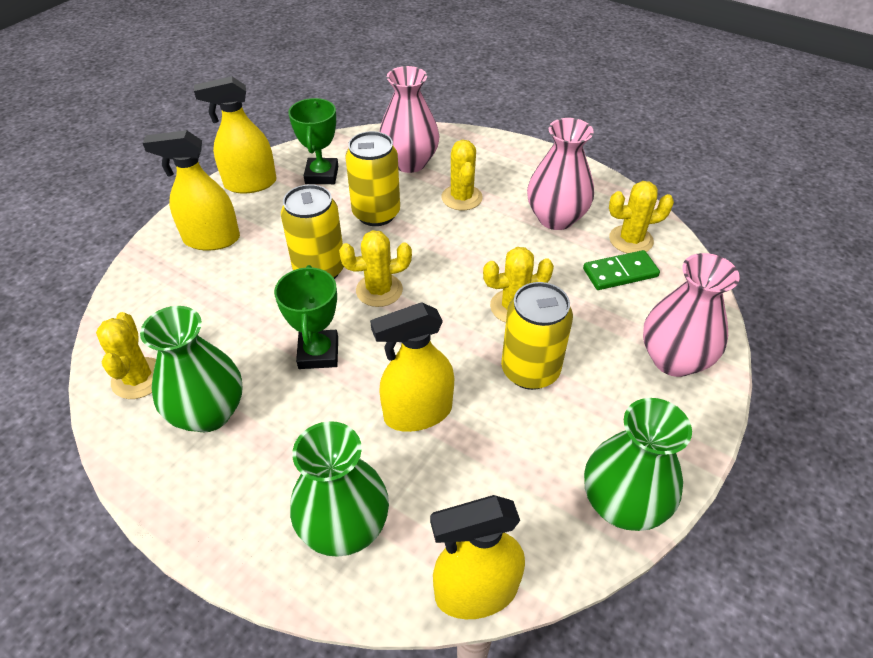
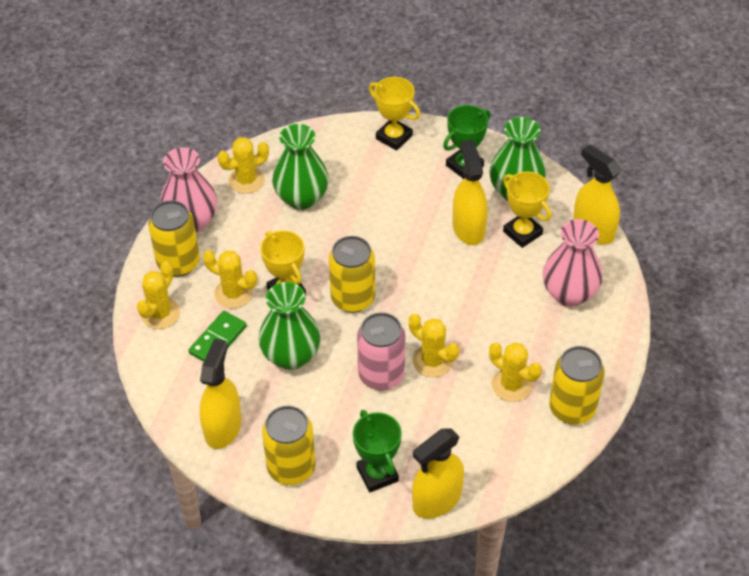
pink can: none = 0 -> [357,312,405,391] = 1
pink vase: [379,66,440,173] [527,118,594,230] [643,253,740,377] = 3 -> [160,147,217,233] [543,219,603,307] = 2
yellow can: [281,184,344,279] [345,131,400,226] [501,282,573,390] = 3 -> [148,200,200,277] [262,406,316,485] [329,236,375,313] [549,346,605,425] = 4
yellow trophy: none = 0 -> [260,230,306,296] [369,77,420,151] [503,171,551,248] = 3

